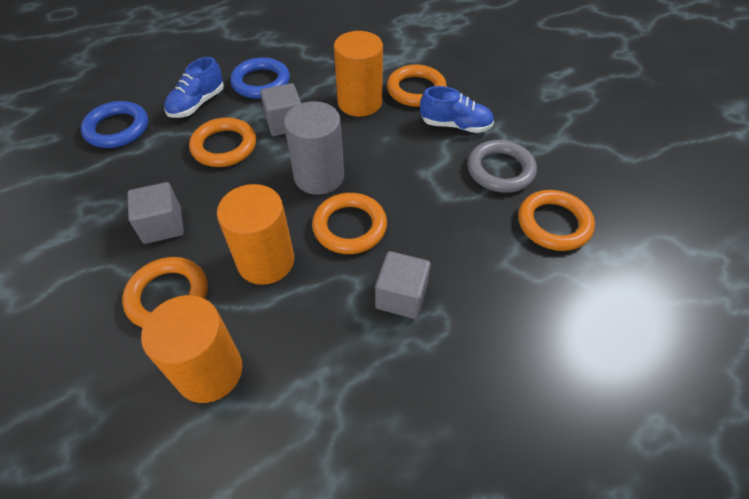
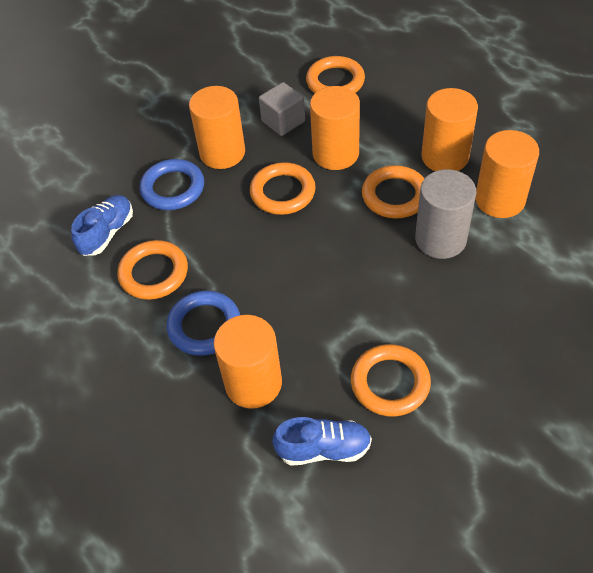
grey cube: [127,182,184,244] [260,83,301,136] [375,251,431,319] = 3 -> [259,82,305,136] = 1
grey ring: [468,140,537,193] = 1 -> none = 0
orange cylinder: [141,295,242,403] [217,184,294,285] [334,31,383,117] = 3 -> [189,86,245,169] [214,315,282,409] [310,86,360,170] [421,88,478,171] [475,130,539,218] = 5

